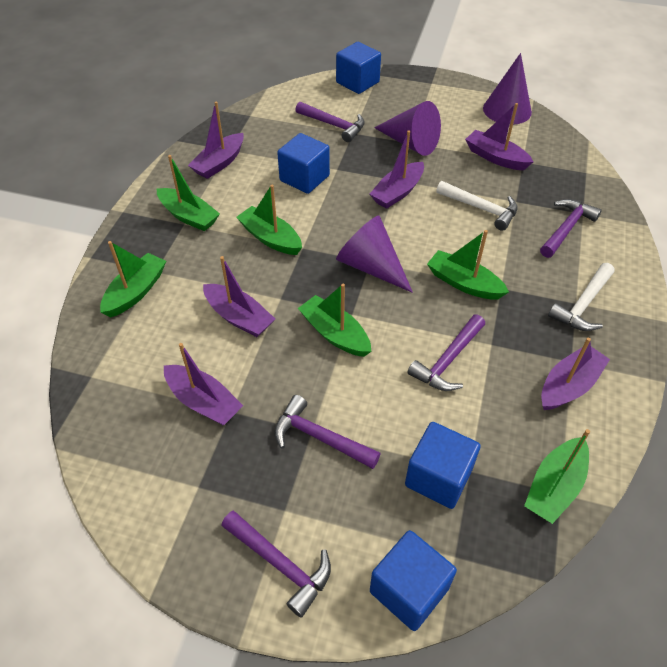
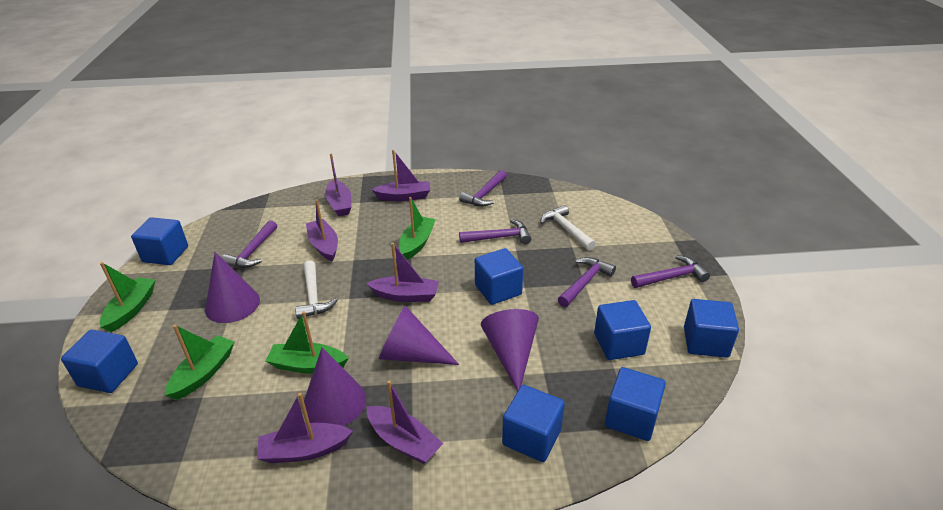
blue cube: [277,133,330,194] [336,42,381,94] [370,530,457,631] [405,422,481,509] = 4 -> [61,330,138,393] [131,217,188,265] [475,248,523,305] [502,385,565,462] [594,300,651,360] [605,367,666,441] [684,299,739,358] = 7
green boat: [100,241,166,317] [157,155,220,231] [236,185,302,255] [298,284,371,357] [427,230,509,299] [524,429,590,524] = 6 -> [100,262,155,332] [165,325,234,400] [266,311,349,374] [399,197,436,260] = 4
purple cone: [336,215,413,293] [374,101,441,156] [483,53,532,125] = 3 -> [205,252,260,323] [304,348,366,426] [379,306,459,365] [481,309,539,391] = 4

